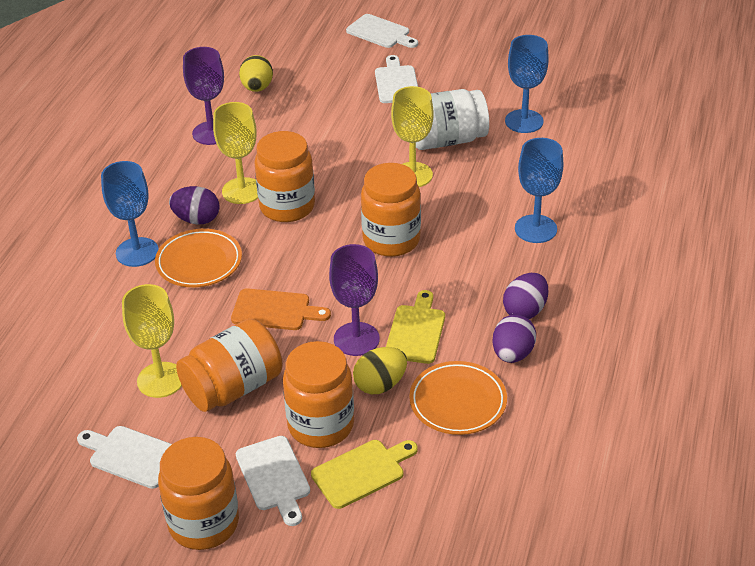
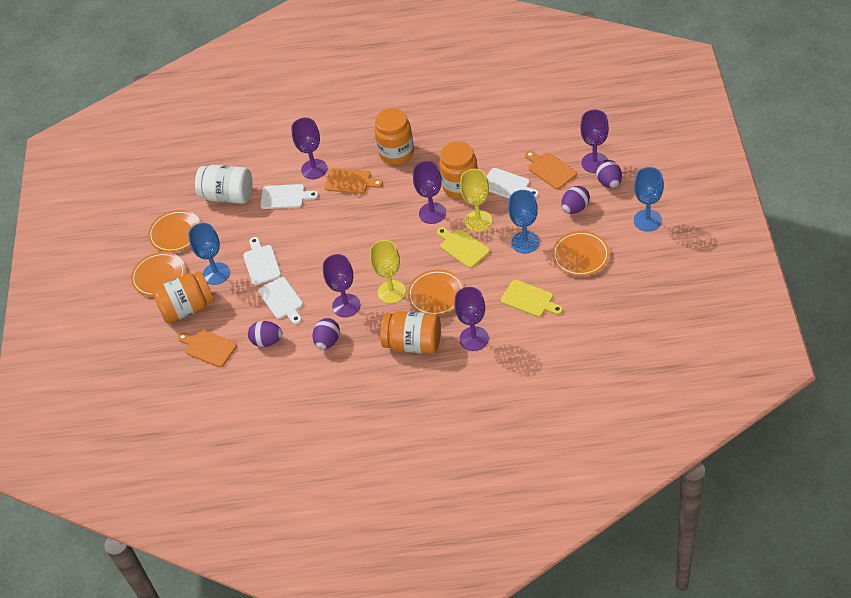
orange cutting board: [231,288,331,330] = 1 -> [178,330,237,367] [324,168,383,194] [525,151,577,189] = 3
orange jar: [158,437,239,550] [176,319,283,412] [254,131,315,222] [283,341,354,448] [361,163,421,257] = 5 -> [152,271,214,324] [374,108,414,165] [380,311,441,354] [439,141,478,199] = 4
orange plate: [155,229,242,287] [409,361,507,435] = 2 -> [131,252,186,296] [148,210,201,252] [407,269,464,316] [552,231,610,276] = 4
purple egg: [169,186,220,224] [492,314,536,363] [503,273,548,319] = 3 -> [248,321,282,347] [313,318,340,350] [561,186,590,214] [596,160,622,188] = 4
purple goblet: [183,47,224,145] [329,244,380,356] = 2 -> [291,118,327,179] [323,254,360,317] [413,161,446,224] [454,287,489,351] [580,110,609,173] = 5
yellow egg: [239,55,273,92] [353,347,407,394] = 2 -> none = 0
yellow goblet: [122,284,182,398] [213,102,258,204] [391,86,434,187] = 3 -> [370,240,406,303] [460,169,492,232] = 2

